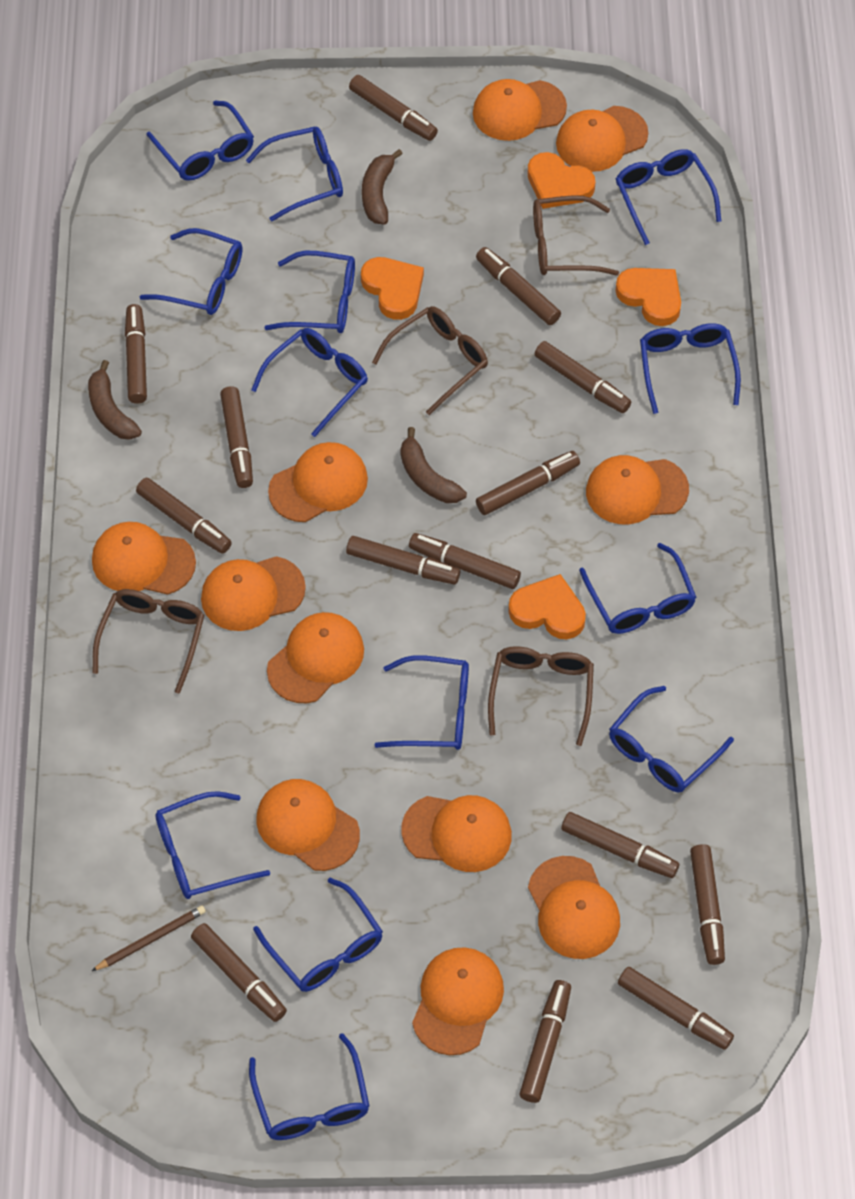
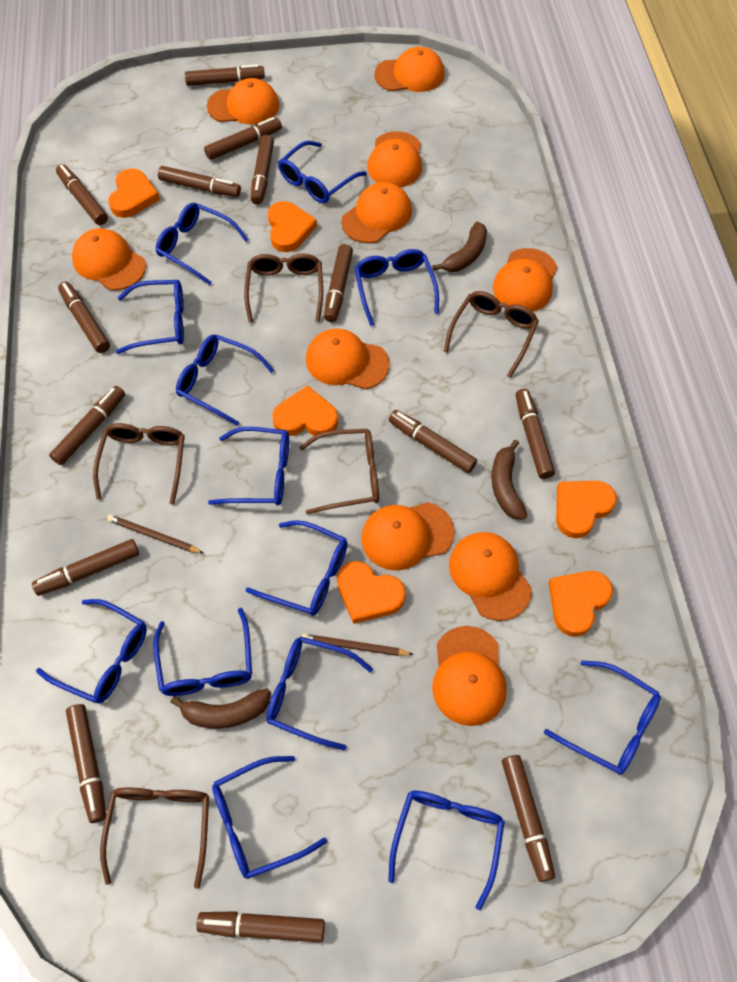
brown glasses: [93,589,205,694] [372,306,488,415] [488,646,594,746] [533,195,619,276] = 4 -> [93,423,185,505] [100,788,209,889] [244,254,323,323] [299,429,379,515] [444,291,539,378] = 5
brown pencil: [92,905,206,971] = 1 -> [107,515,203,553] [302,634,414,656] = 2
orange cap: [92,522,196,595] [201,556,306,631] [256,779,360,871] [267,612,364,703] [268,442,368,522] [401,795,512,872] [412,947,504,1055] [473,79,567,141] [528,856,620,959] [556,106,648,172] [586,455,689,524] = 11 -> [72,228,146,290] [207,78,279,125] [306,329,390,389] [341,182,412,243] [361,502,454,571] [367,131,422,187] [375,47,445,92] [432,626,507,726] [449,532,532,621] [493,248,557,311] = 10
orange heart: [361,257,424,320] [508,574,586,639] [528,152,595,209] [615,268,681,326] = 4 -> [108,169,160,218] [268,201,317,252] [272,385,338,437] [337,561,406,624] [549,571,613,637] [556,481,617,538] = 6

